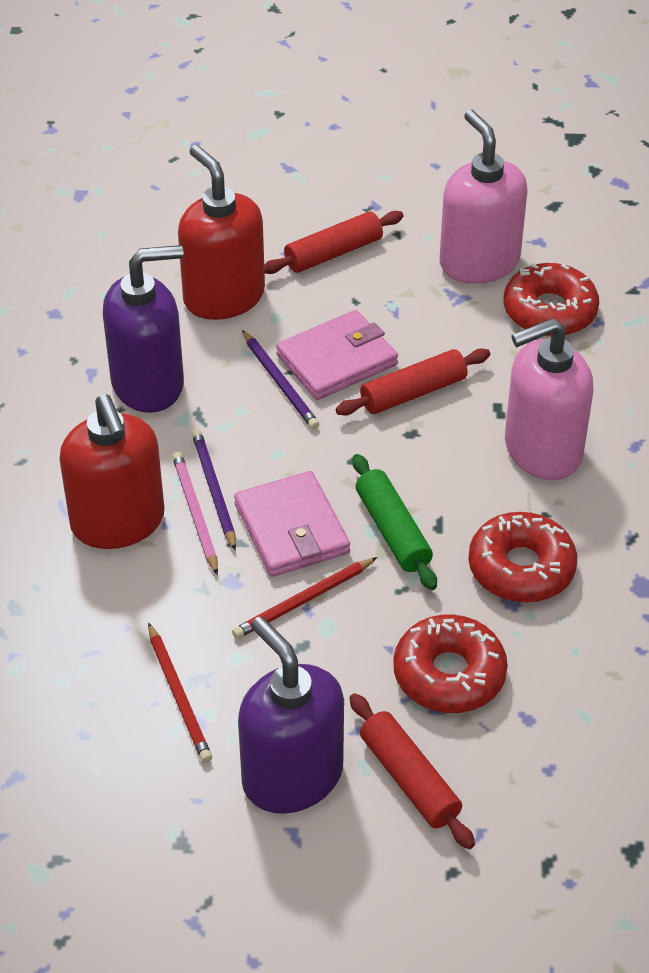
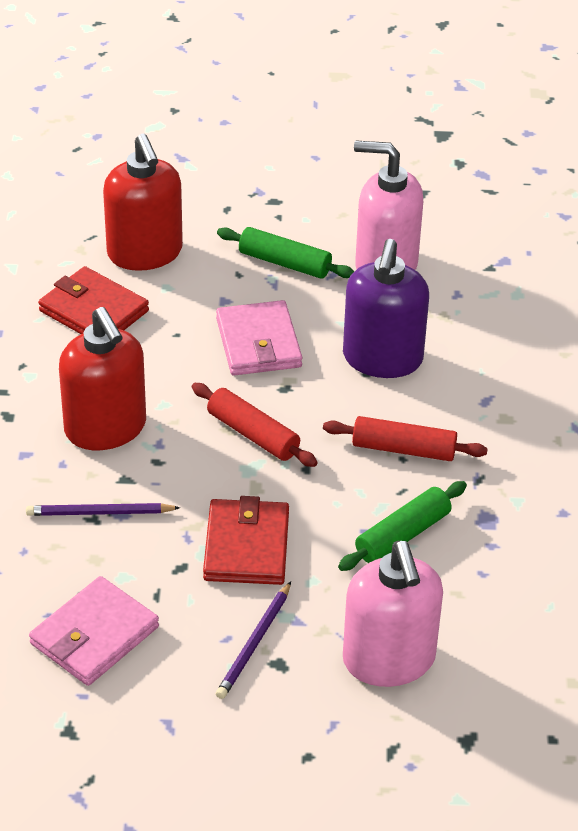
green rolling pin: [352,454,437,590] = 1 -> [217,227,354,279] [338,481,467,571] = 2
pink pencil: [172,452,218,575] = 1 -> none = 0
purple soap dispenser: [103,245,184,413] [238,616,344,814] = 2 -> [343,239,429,378] = 1
red donut: [393,614,508,713] [468,512,577,603] [504,263,599,337] = 3 -> none = 0
red pencil: [148,622,212,763] [232,557,377,639] = 2 -> none = 0
red rolling pin: [264,211,404,274] [336,349,490,416] [349,693,475,849] = 3 -> [192,383,318,467] [323,416,488,461] = 2
red wallet: none = 0 -> [38,266,149,334] [203,496,289,585] = 2

